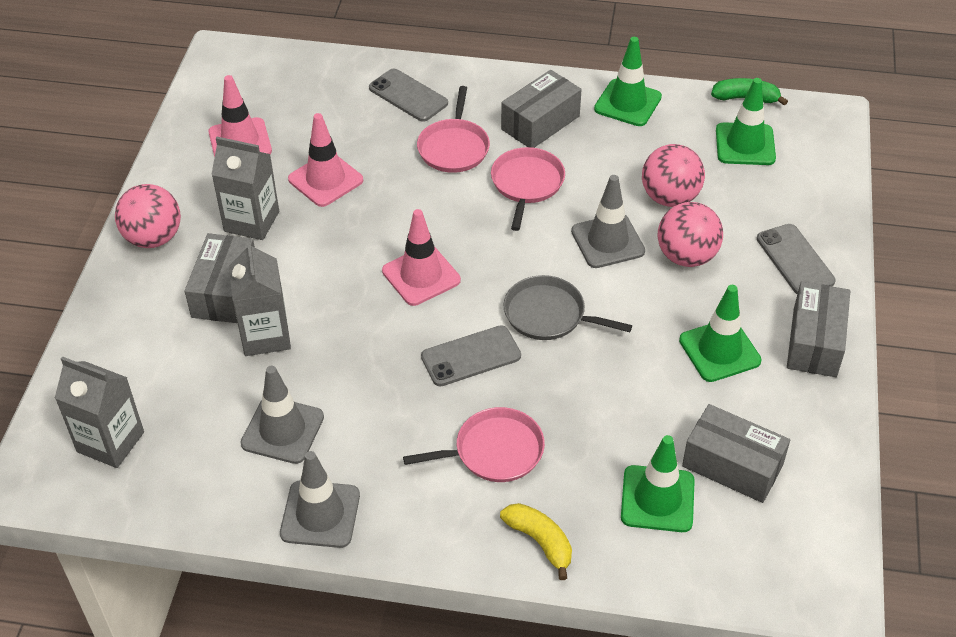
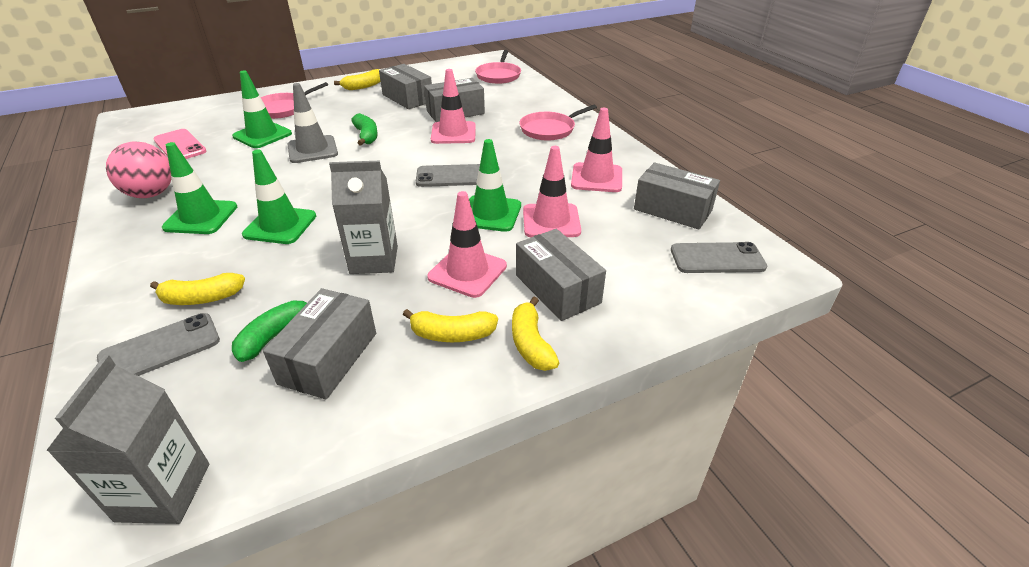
green banana: [711,78,788,106] = 1 -> [232,301,307,362] [351,113,378,145] = 2
grey box: [185,233,255,323] [501,70,582,148] [682,404,790,503] [787,281,850,377] = 4 -> [263,288,376,400] [379,64,432,109] [424,78,485,122] [516,229,606,321] [634,162,720,230] = 5
grey carton: [55,356,144,468] [211,137,279,240] [229,240,291,356] = 3 -> [46,355,209,524] [329,161,398,274] = 2
grey pan: [503,275,632,340] = 1 -> none = 0
grey traffic cone: [240,366,324,464] [280,451,360,548] [571,175,645,268] = 3 -> [287,83,338,163] = 1
pink ball: [115,184,181,248] [642,144,705,207] [658,202,723,267] = 3 -> [106,142,172,198] = 1
pink phone: none = 0 -> [153,129,207,159] = 1
pink traffic cone: [208,75,272,157] [288,113,363,207] [382,209,461,306] = 3 -> [427,191,507,298] [431,69,476,144] [523,146,581,237] [571,108,622,192] = 4
yellow banana: [500,503,572,580] = 1 -> [150,273,245,305] [334,69,380,90] [403,309,498,342] [512,297,559,371] = 4

